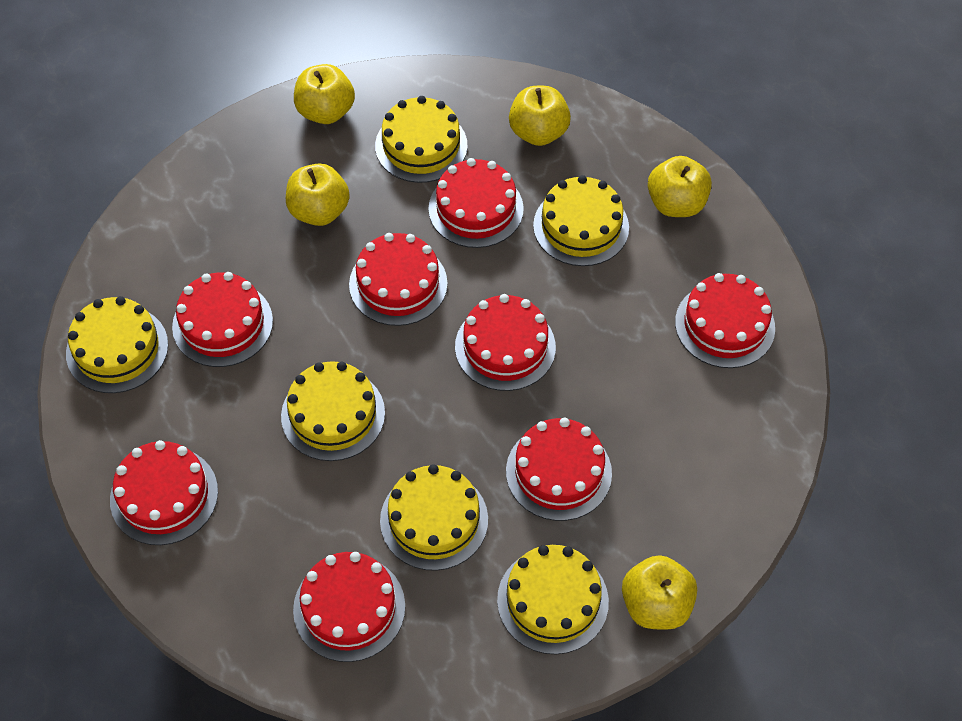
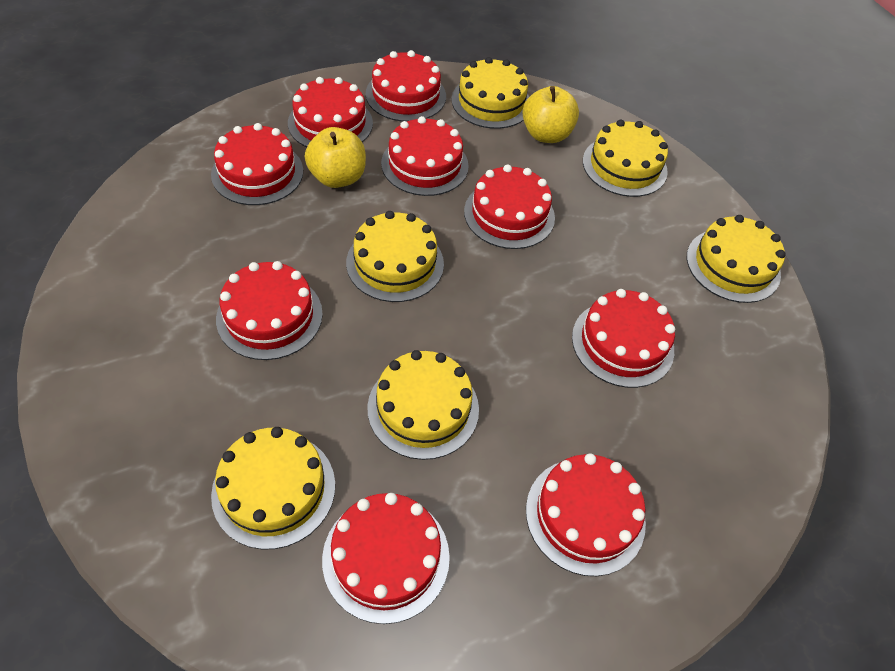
red cake: [110,440,218,545] [172,272,273,367] [293,552,405,662] [349,233,448,326] [428,158,524,248] [455,294,556,391] [506,418,612,521] [675,273,775,368] = 8 -> [211,123,303,205] [216,261,323,360] [288,77,373,147] [322,493,450,624] [366,50,446,122] [381,116,469,196] [464,164,555,249] [526,453,646,576] [572,289,675,388] = 9
yellow apple: [286,164,350,226] [294,64,355,124] [509,86,571,146] [622,555,697,630] [648,156,712,217] = 5 -> [305,127,366,188] [522,86,579,143] = 2

